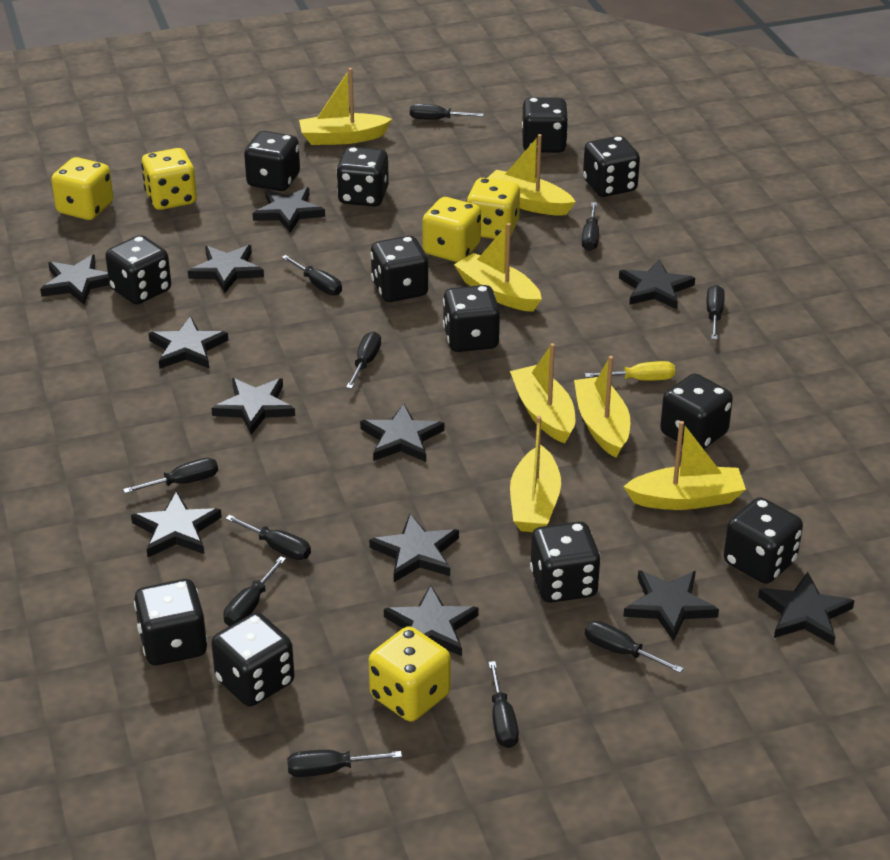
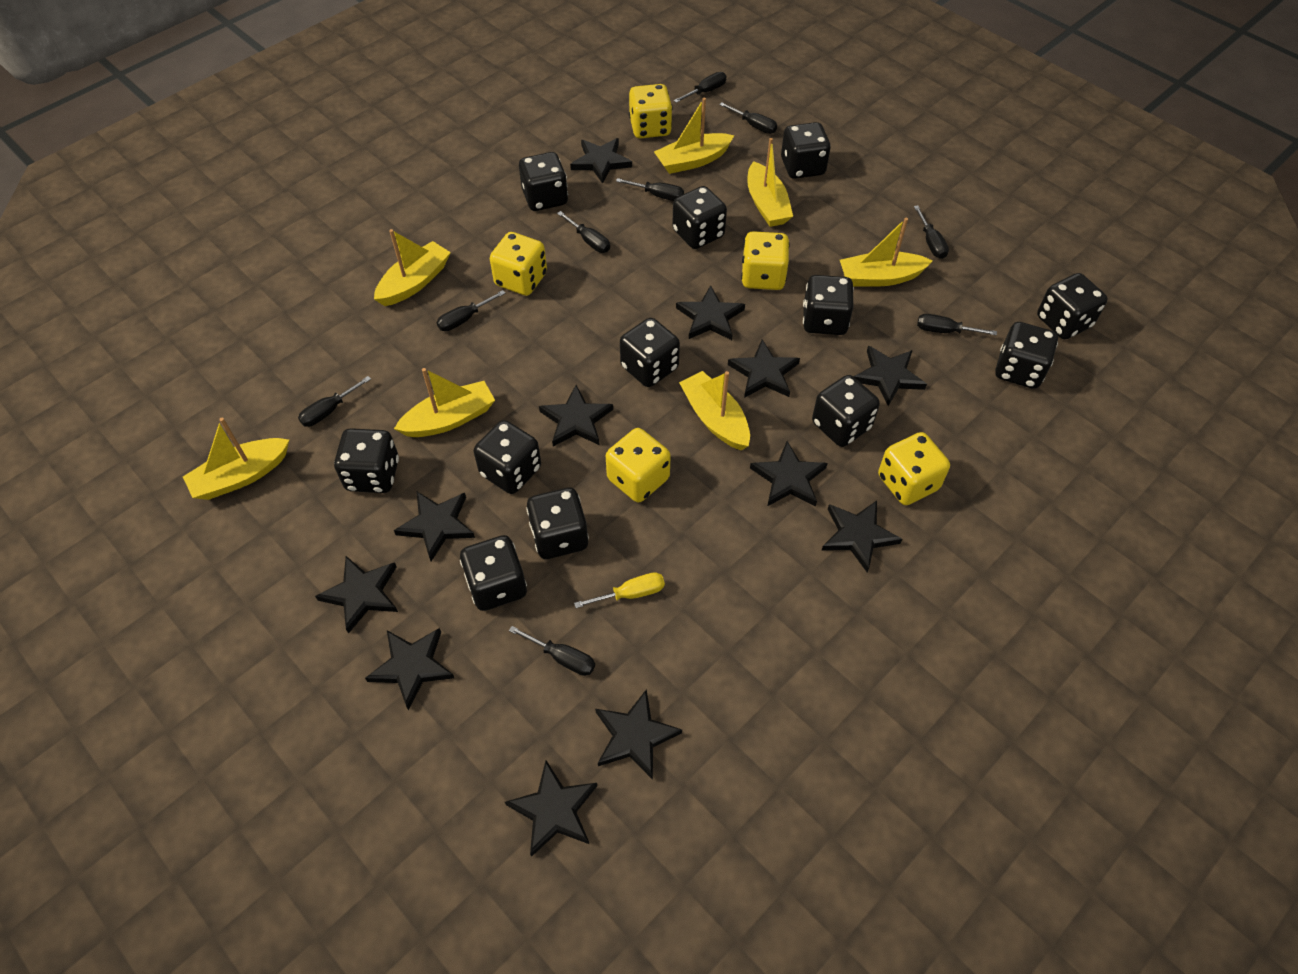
black screwdriver: [123,458,218,493] [224,556,286,626] [225,515,311,560] [282,255,342,295] [287,750,402,777] [346,331,381,389] [410,104,484,120] [488,661,519,748] [582,202,599,251] [585,621,684,673] [707,285,725,340] = 11 -> [298,376,371,427] [437,290,505,331] [509,626,595,676] [557,211,610,253] [616,178,684,201] [674,72,727,103] [719,102,777,134] [914,206,949,259] [917,314,997,335] = 9

